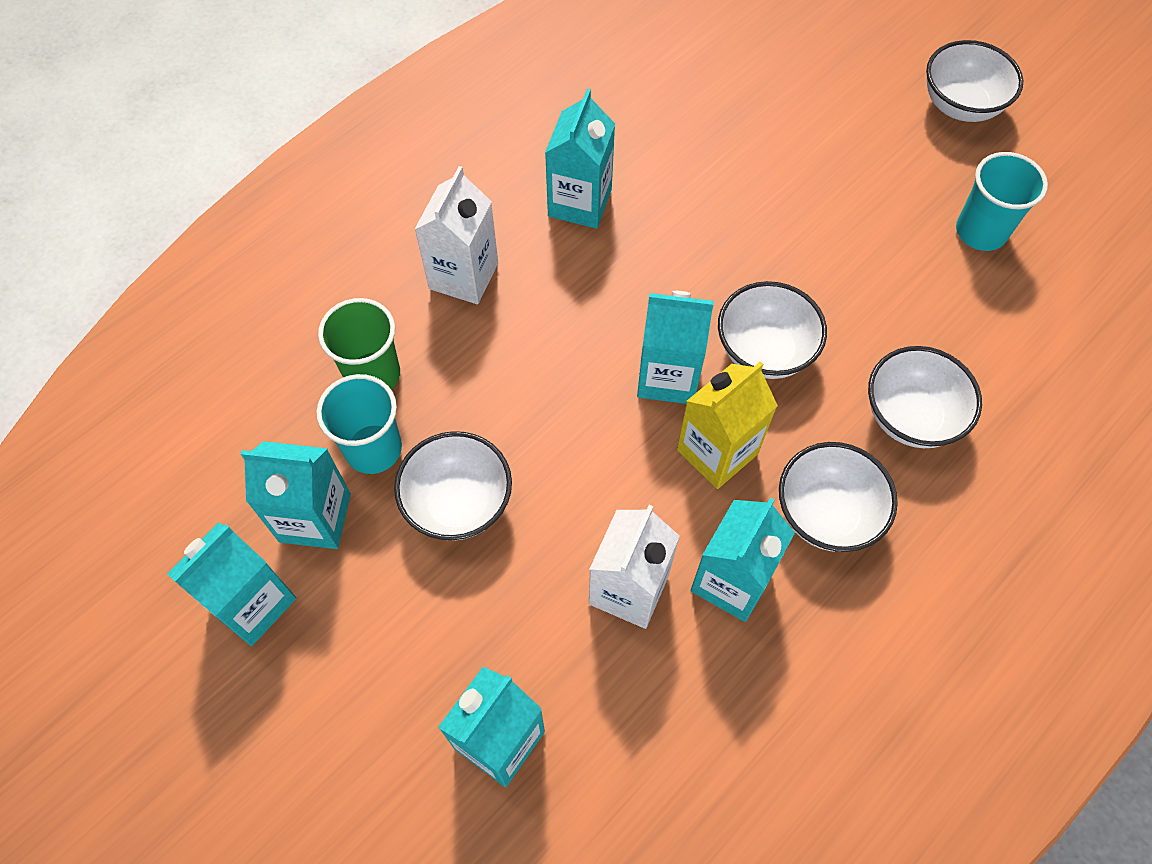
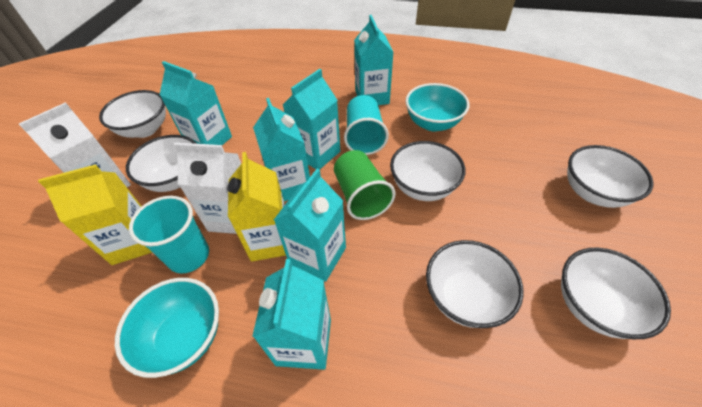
turquoise bowl: none = 0 -> [115,278,219,378] [406,83,470,131] = 2
white bowl: [394,431,512,540] [718,281,827,379] [779,442,898,552] [868,346,982,448] [926,40,1023,122] = 5 -> [99,90,166,138] [126,135,197,192] [390,141,465,201] [426,240,524,328] [561,248,671,339] [567,145,654,208] = 6
yellow carton: [677,361,778,489] = 1 -> [38,165,153,265] [227,152,286,262] = 2

